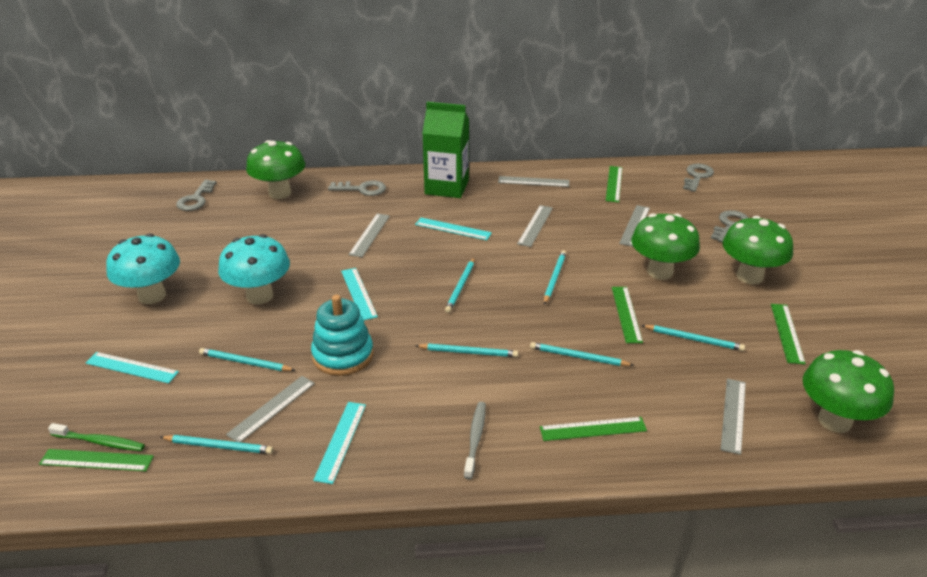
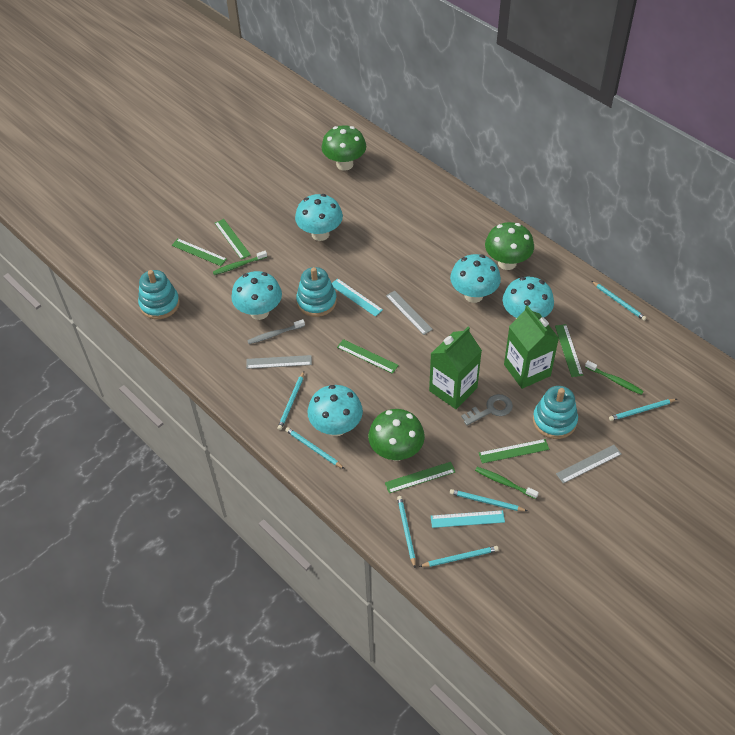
green carton: [422,102,469,198] = 1 -> [429,327,482,409] [504,305,559,389] = 2
green mushroom: [246,140,305,199] [631,213,700,280] [723,216,793,285] [803,350,894,433] = 4 -> [322,125,366,171] [368,409,425,461] [485,222,534,270] = 3
green ruler: [39,449,154,471] [540,417,647,441] [606,166,622,203] [612,287,643,343] [771,304,806,364] = 5 -> [172,239,227,266] [215,219,251,260] [337,339,399,374] [385,462,455,493] [479,439,549,464] [555,324,583,377] = 6
green toothbrush: [48,423,145,451] = 1 -> [213,251,267,275] [475,467,539,499] [585,361,644,395] = 3
grey key: [176,180,217,211] [328,181,386,196] [683,164,714,192] [711,210,748,243] = 4 -> [461,394,513,426] = 1
grey ruler: [226,376,315,443] [349,213,390,257] [498,176,569,187] [517,205,553,247] [619,205,650,247] [721,379,746,455] = 6 -> [246,355,312,369] [386,291,433,335] [556,445,621,484] = 3
turquoise mushroom: [106,234,180,304] [218,234,290,304] = 2 -> [231,271,282,320] [295,194,343,241] [308,385,363,436] [450,254,501,303] [503,276,554,319] = 5
turquoise ruler: [86,352,179,384] [313,402,366,484] [341,268,378,320] [415,218,492,240] = 4 -> [332,278,383,317] [431,510,505,528] = 2
turquoise stacking toy: [311,295,373,376] = 1 -> [138,270,180,319] [296,267,337,317] [533,386,578,439] = 3

